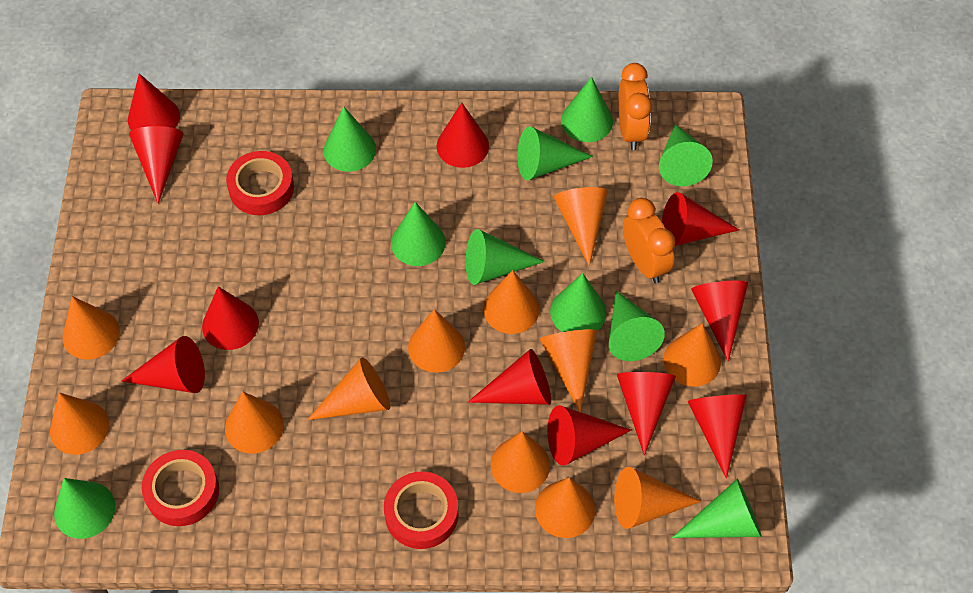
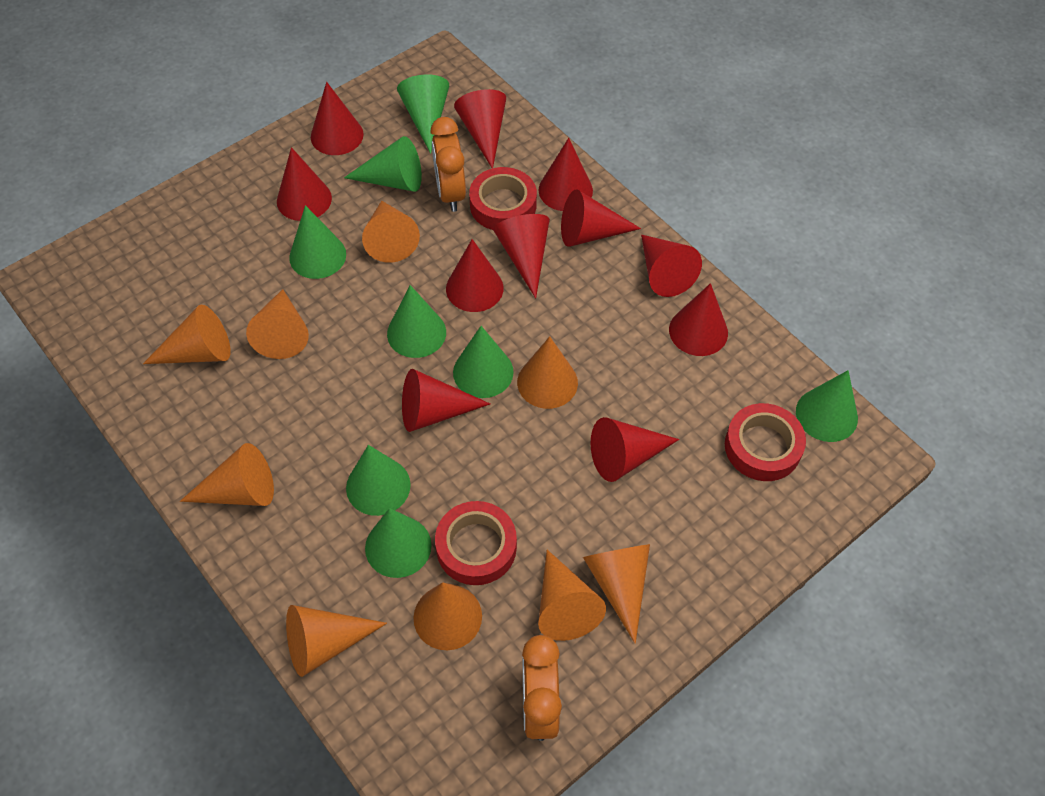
green cone: [54,478,115,539] [324,107,376,172] [391,202,446,266] [466,229,545,285] [517,126,593,180] [550,273,606,332] [561,77,613,142] [609,291,665,361] [659,124,713,186] [672,479,762,538] = 10 -> [289,205,346,279] [344,136,422,192] [346,445,411,516] [365,508,432,578] [387,285,446,358] [397,75,449,154] [453,326,514,398] [796,370,858,442] = 8
orange cone: [50,392,109,455] [63,296,120,360] [225,392,284,454] [307,357,390,420] [408,309,465,373] [483,270,540,334] [491,431,550,493] [535,477,595,538] [540,329,597,412] [554,187,608,266] [614,467,701,529] [664,323,721,386] = 12 -> [143,305,231,364] [180,443,274,506] [246,289,309,359] [286,605,387,677] [362,201,420,263] [414,582,482,650] [517,336,578,409] [538,550,606,641] [583,544,650,644] = 9

